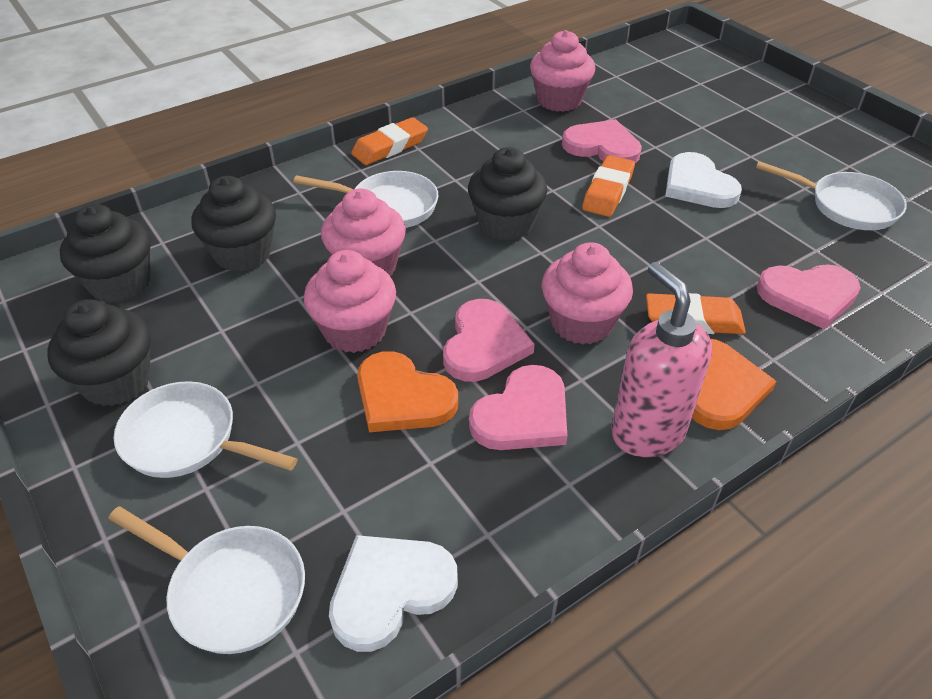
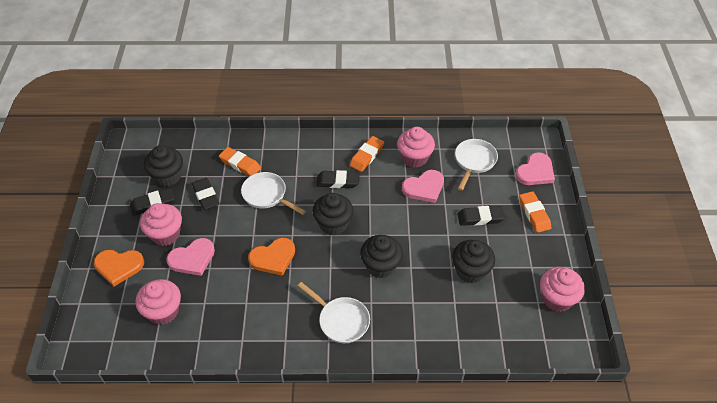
black eraser: none = 0 -> [130,188,175,216] [192,178,220,210] [316,170,360,188] [458,206,505,226] = 4
pink heart: [443,299,535,382] [469,365,567,450] [562,119,642,163] [757,264,861,329] = 4 -> [166,238,215,276] [402,170,444,203] [516,152,555,185] = 3
pink soap dispenser: [611,262,712,457] = 1 -> none = 0
white heart: [329,535,458,652] [665,152,742,208] = 2 -> none = 0
white pan: [108,506,305,654] [114,381,297,478] [293,171,438,228] [756,161,907,230] = 4 -> [241,172,306,215] [298,282,370,343] [455,139,498,191] = 3

